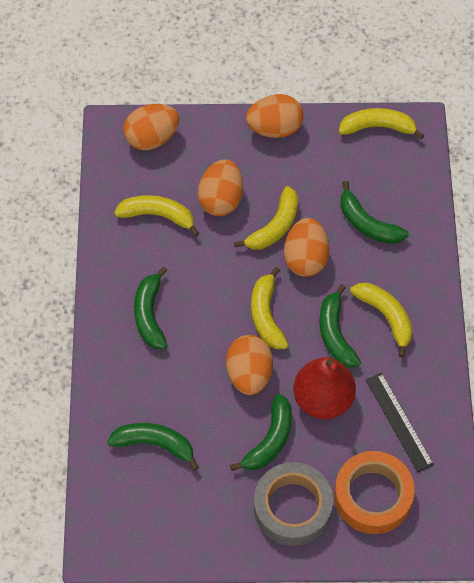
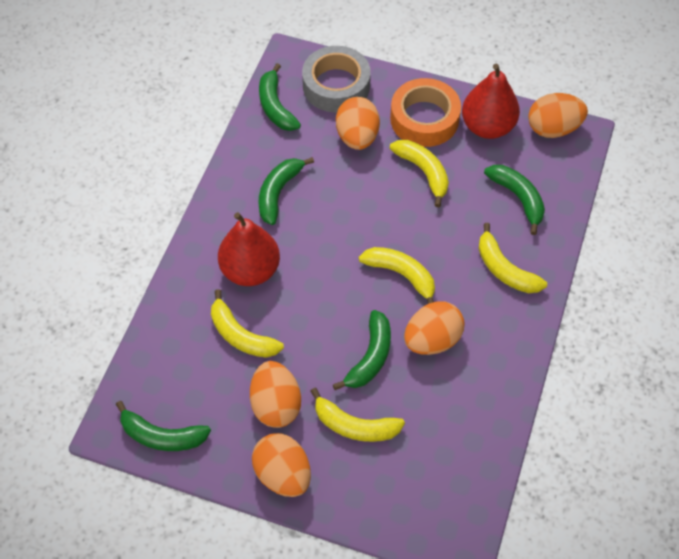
black ruler: [366,373,434,472] = 1 -> none = 0
red pear: [294,357,356,419] = 1 -> [218,212,280,286] [462,64,520,139] = 2

